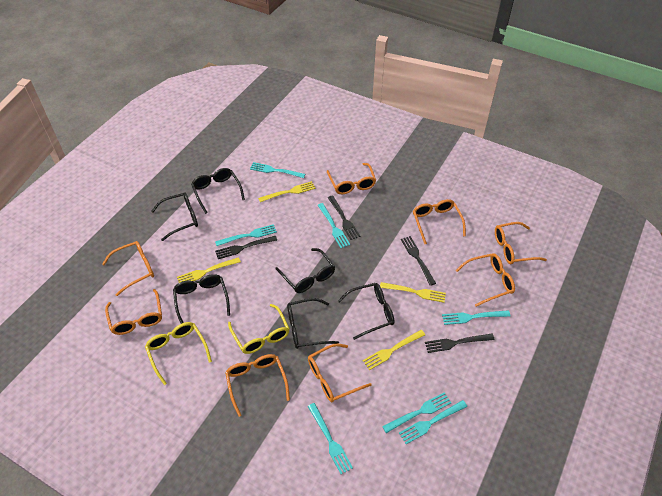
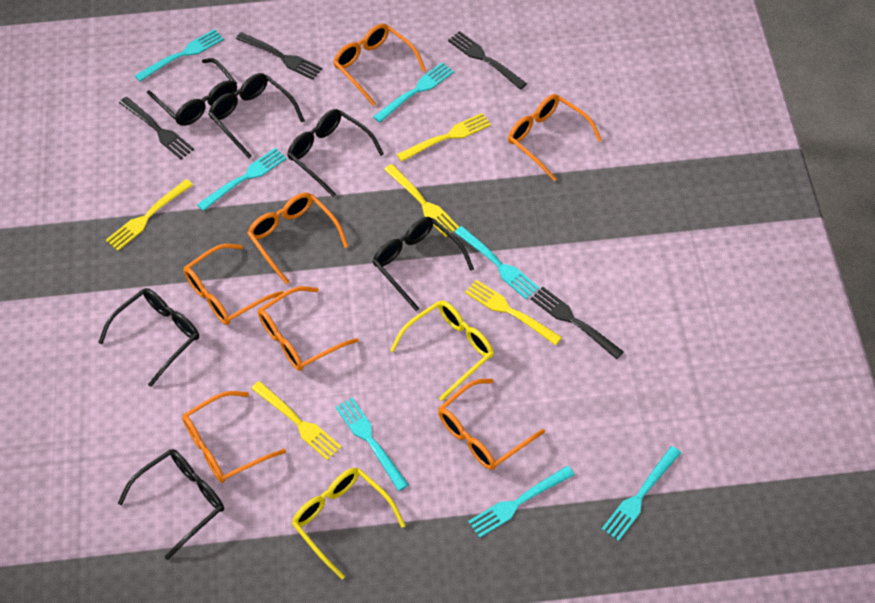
orange glasses: [102,241,154,296] [105,289,162,335] [225,354,290,417] [308,344,372,402] [327,163,376,194] [413,199,466,244] [456,253,515,307] [495,222,547,264] = 8 -> [182,391,286,483] [184,244,284,325] [247,192,348,285] [258,286,359,371] [333,23,426,106] [438,379,545,470] [508,94,602,181] = 7
yellow fork: [177,257,241,283] [258,181,315,202] [363,330,425,370] [380,282,446,303] = 4 -> [106,179,193,251] [251,381,341,461] [384,164,459,237] [397,113,491,162] [465,280,562,345] = 5

